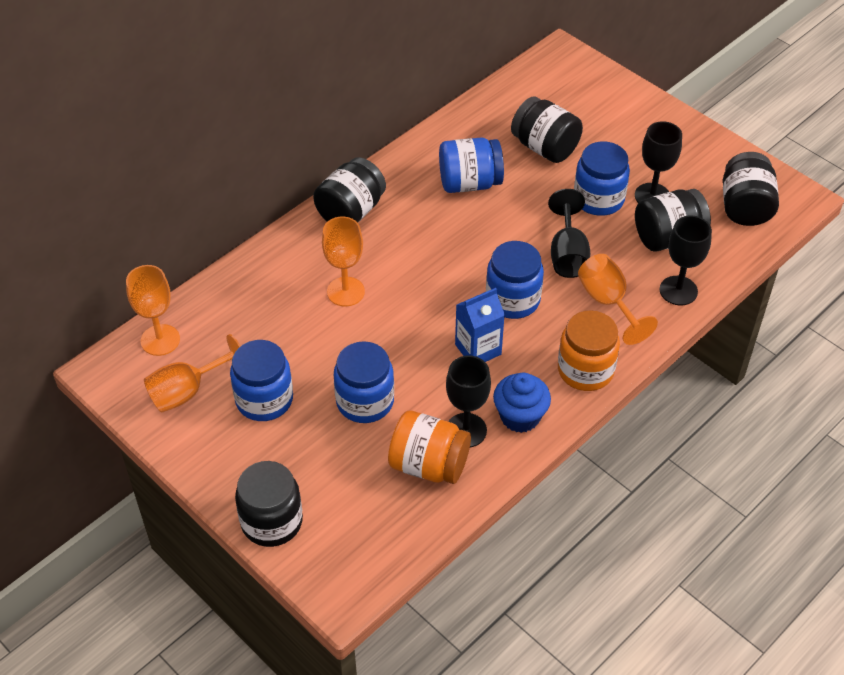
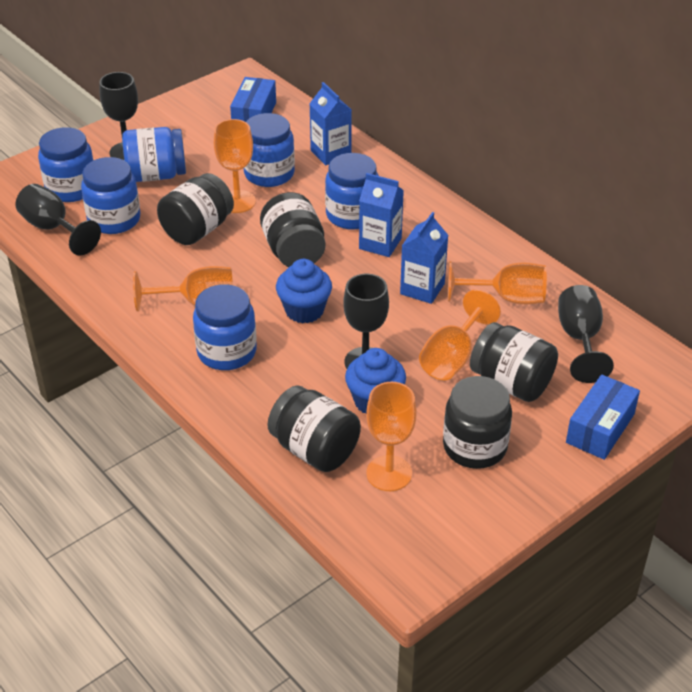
blue box: none = 0 -> [230,77,276,122] [566,374,640,460] = 2
blue carton: [455,288,505,362] = 1 -> [310,82,352,165] [359,173,404,257] [400,212,448,304] = 3
blue cupcake: [493,373,551,433] = 1 -> [276,259,332,323] [345,348,406,413] = 2
blue jar: [230,340,293,421] [334,341,394,423] [439,137,504,193] [486,241,544,319] [574,142,630,216] = 5 -> [38,127,94,202] [81,157,140,234] [122,127,186,182] [193,284,257,370] [244,113,295,187] [325,153,379,229] = 6
orange goblet: [126,265,180,356] [144,334,240,413] [322,217,365,306] [578,254,658,345] = 4 -> [133,266,233,312] [214,119,256,213] [366,382,417,491] [419,290,501,380] [448,261,547,304] = 5
orange jar: [388,411,471,484] [558,310,620,391] = 2 -> none = 0

